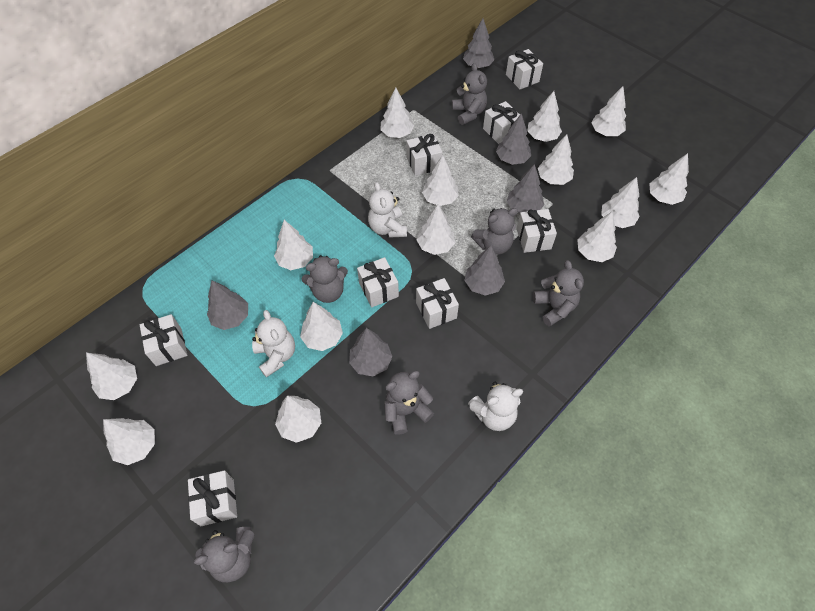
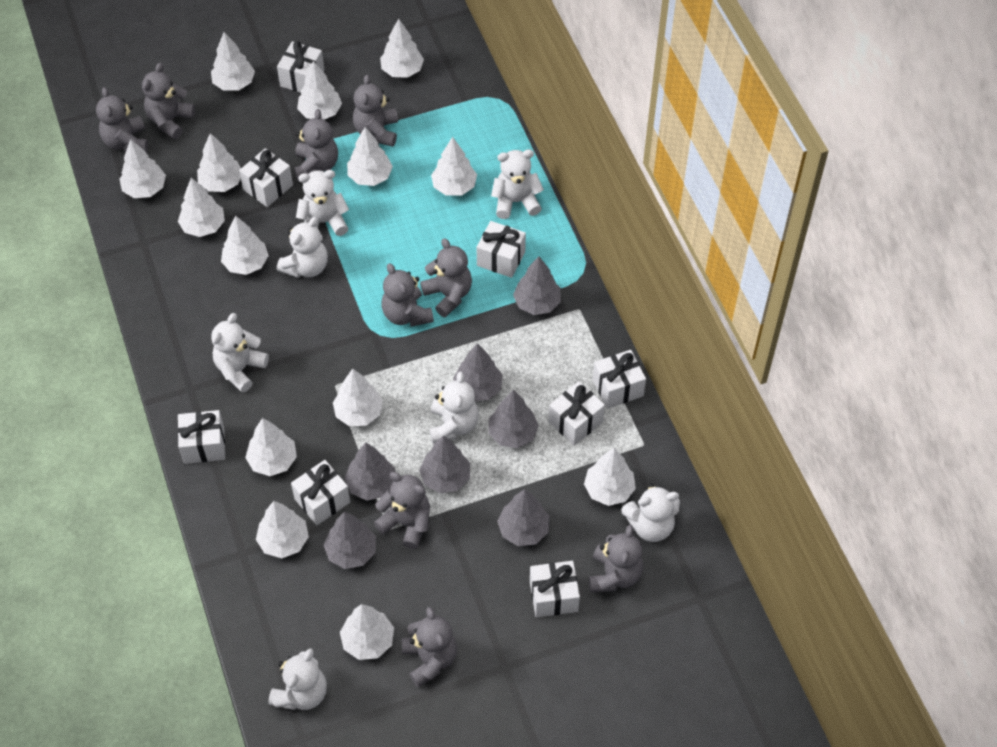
grey teddy bear: [194,527,255,582] [302,255,348,303] [384,371,434,435] [452,63,487,125] [471,208,518,255] [533,260,584,327] = 6 -> [96,87,148,153] [142,63,195,139] [294,109,338,181] [353,75,398,147] [374,472,430,549] [382,263,434,327] [402,607,457,687] [420,238,472,317] [589,525,643,593] = 9
grey tree: [207,280,248,330] [349,328,392,376] [463,19,494,68] [465,245,505,296] [496,113,531,165] [507,164,544,213] = 6 -> [324,512,376,569] [345,443,395,501] [419,436,470,493] [453,343,503,401] [489,390,539,448] [497,489,549,546] [513,256,561,315] = 7
white teddy bear: [252,310,295,378] [368,182,407,238] [468,382,523,431] = 3 -> [211,313,269,393] [268,648,327,710] [277,217,328,278] [296,170,349,236] [429,371,479,443] [491,149,544,219] [621,484,680,542] = 7

